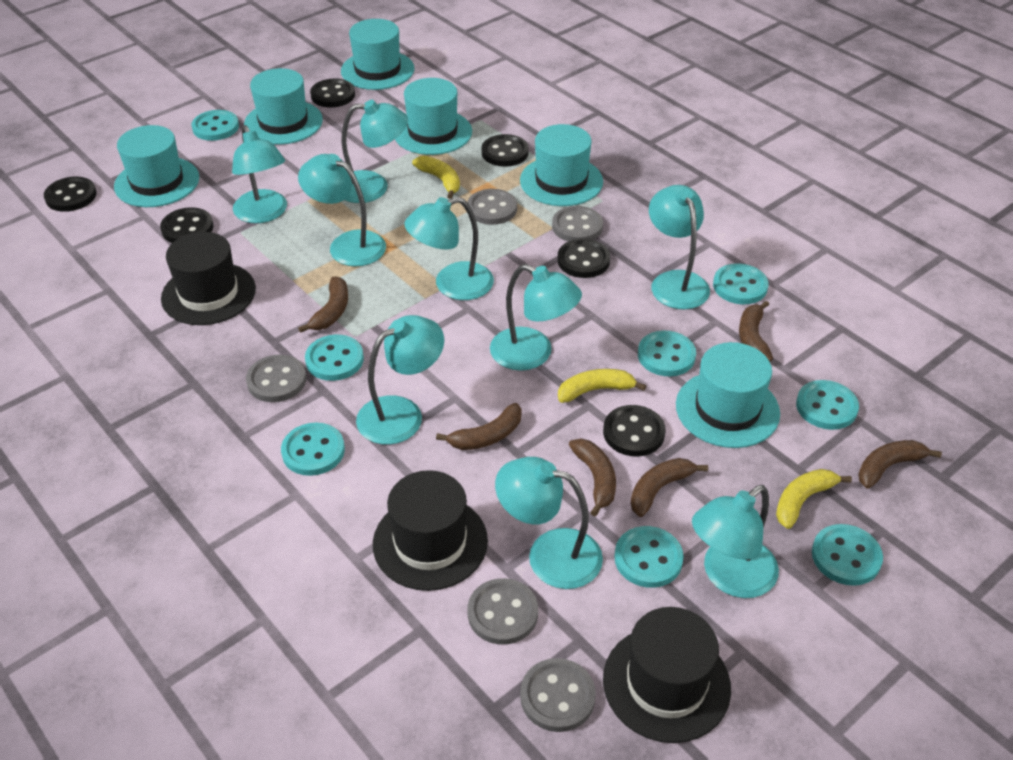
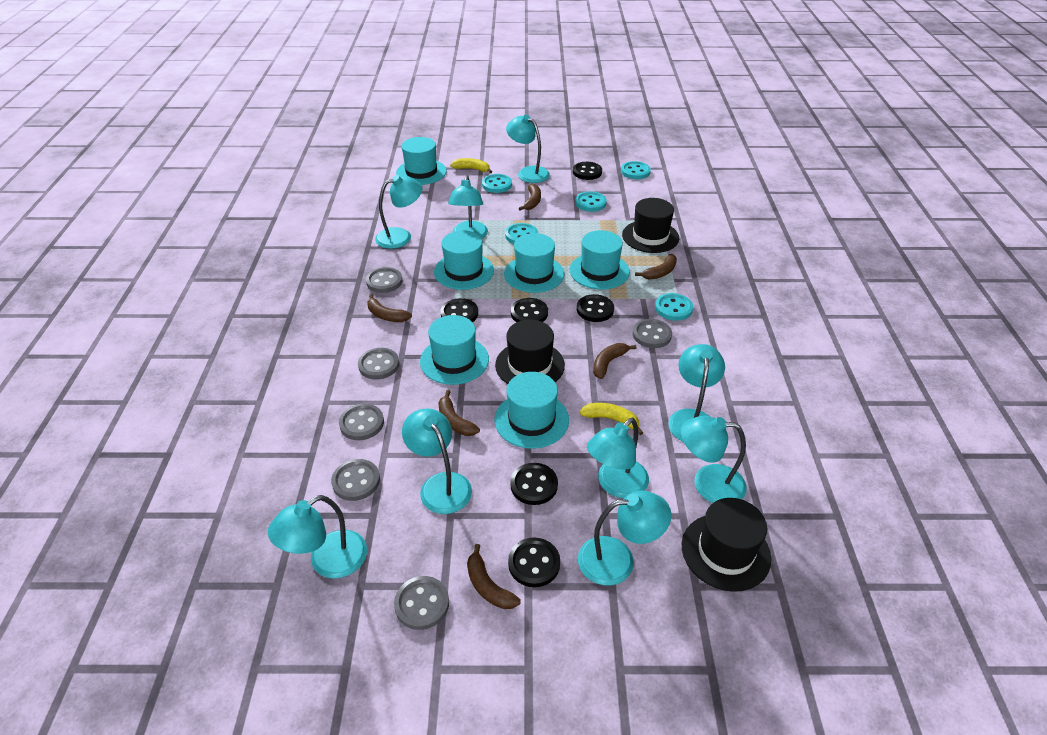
grey button: [246,355,306,402] [467,189,517,225] [467,578,538,645] [520,658,596,732] [552,206,603,241] = 5 -> [331,459,380,501] [339,404,384,440] [358,348,399,380] [366,267,402,293] [394,576,449,630] [633,319,672,348] = 6
turquoise button: [191,110,239,141] [281,423,345,476] [305,335,364,381] [614,526,684,588] [638,330,696,376] [713,263,769,304] [796,380,859,430] [812,524,883,586] = 8 -> [482,174,512,193] [505,223,538,244] [575,191,607,212] [621,161,651,179] [655,293,693,321] = 5
yellow banana: [412,156,460,199] [558,369,646,403] [776,469,852,529] = 3 -> [450,158,492,173] [580,403,643,435] = 2

